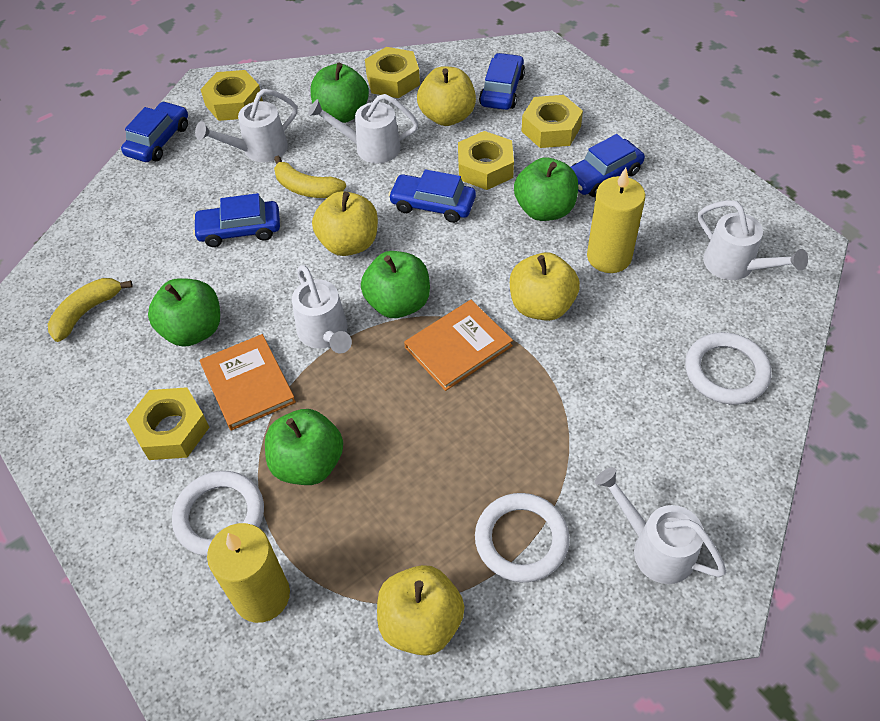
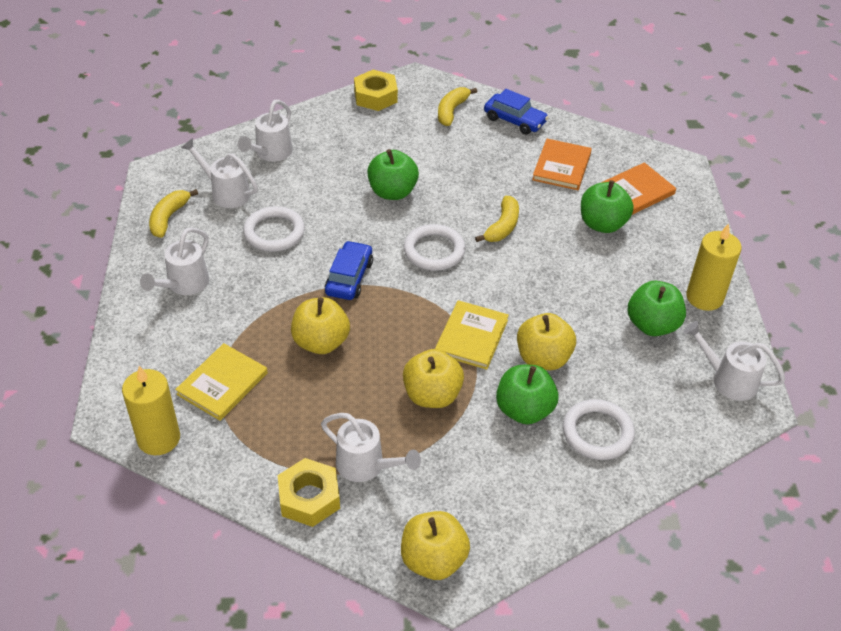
blue car: [121,101,188,162] [193,193,280,247] [388,169,476,223] [479,53,525,110] [571,134,645,197] = 5 -> [325,241,373,300] [484,89,549,134] = 2
green apple: [148,278,220,347] [265,409,343,485] [311,63,369,123] [361,251,430,318] [514,157,578,221] = 5 -> [367,149,419,200] [496,365,559,425] [581,180,634,233] [627,281,686,336] = 4
yellow banana: [48,278,133,342] [274,156,346,198] = 2 -> [149,189,198,238] [438,87,477,126] [475,196,519,242] = 3
yellow book: none = 0 -> [175,343,268,421] [435,300,509,370] = 2
yellow nut: [126,387,210,460] [200,70,263,121] [365,47,420,98] [458,131,514,190] [521,95,583,148] = 5 -> [278,458,340,527] [354,70,398,111] = 2

